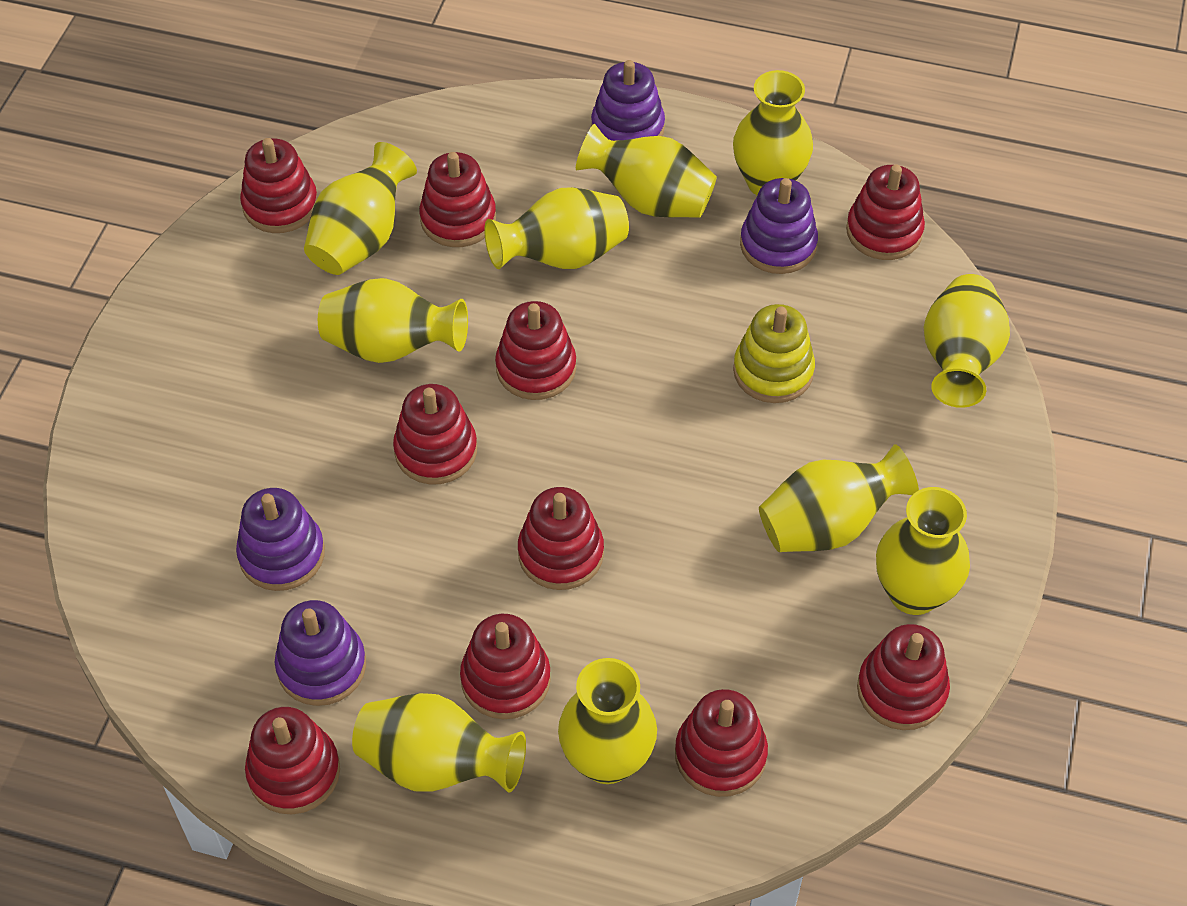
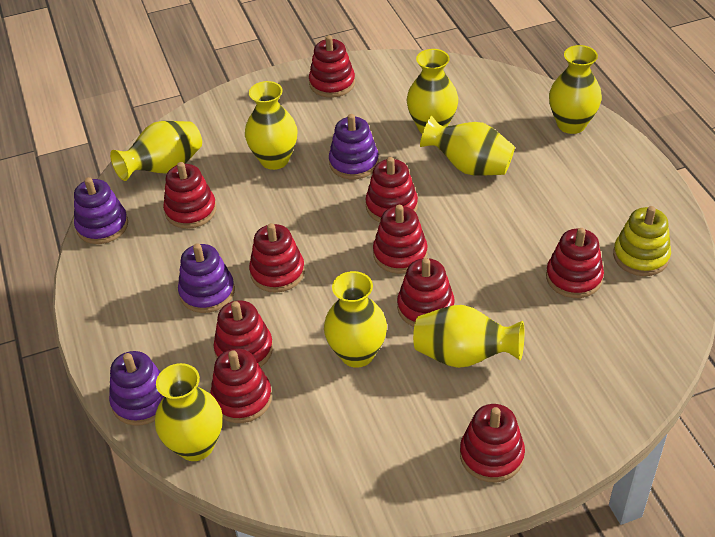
yellow vase: [304,142,417,275] [318,278,468,363] [352,693,526,793] [484,187,629,269] [558,658,657,784] [576,124,717,218] [733,70,813,195] [759,444,919,552] [876,487,970,615] [924,274,1010,408] = 10 -> [110,121,202,181] [155,363,222,461] [245,81,298,170] [324,271,387,368] [407,49,458,134] [413,305,524,368] [420,116,515,176] [549,45,602,134] = 8

